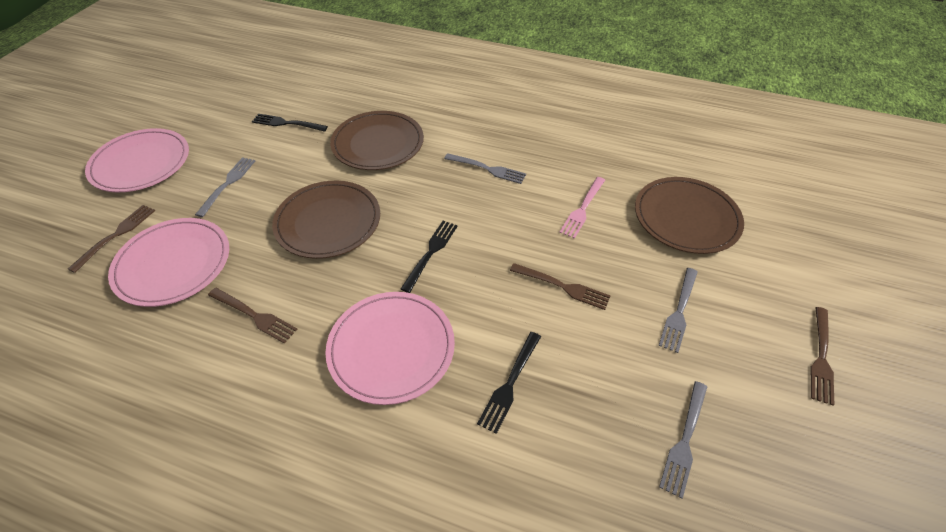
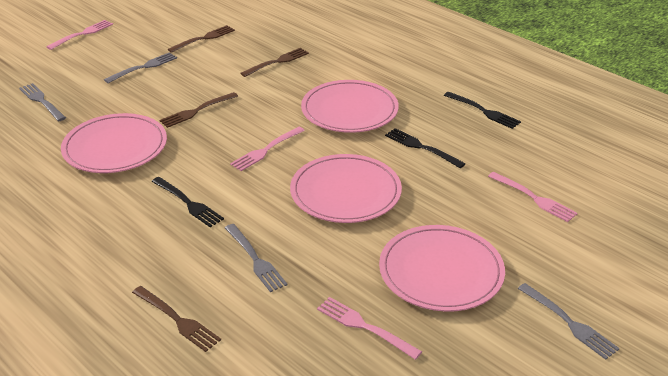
brown plate: [272,181,380,259] [330,111,424,170] [635,177,744,254] = 3 -> none = 0
pink fork: [559,177,605,239] = 1 -> [47,20,113,50] [230,127,305,171] [317,297,422,360] [488,172,578,222] = 4
pink plate: [85,128,189,193] [108,218,229,307] [325,292,455,405] = 3 -> [61,113,167,173] [290,154,402,223] [301,80,399,133] [379,225,505,312] = 4

